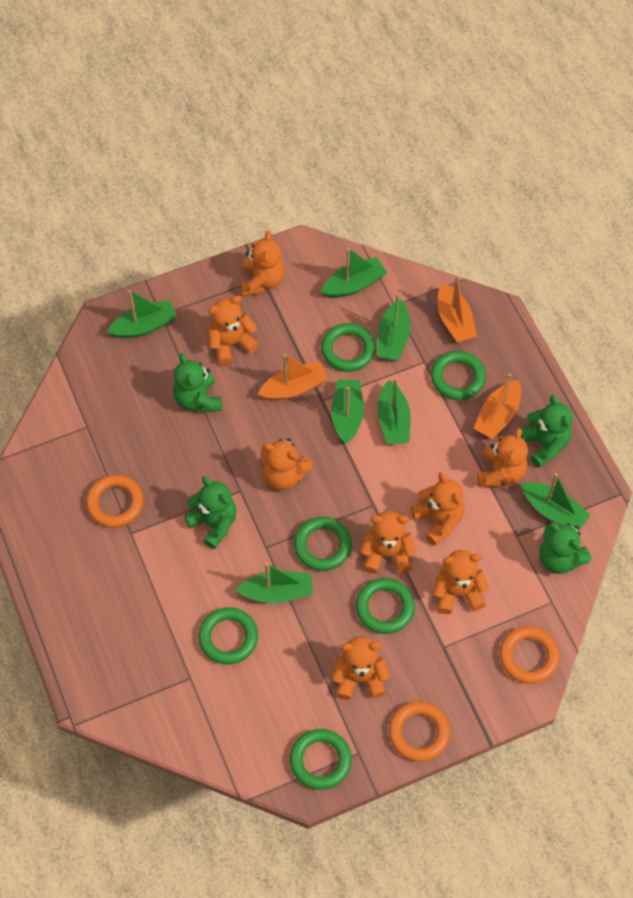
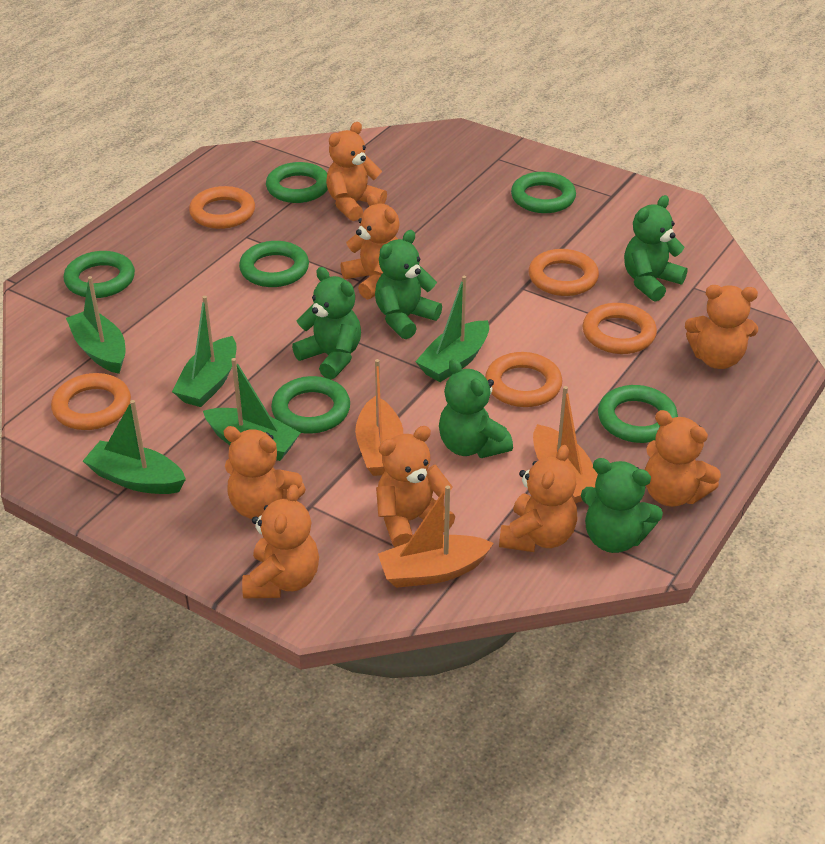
green boat: [107,290,177,338] [236,563,313,603] [321,248,387,298] [331,379,364,444] [377,293,411,361] [377,377,411,444] [521,473,590,531] = 7 -> [66,276,125,374] [83,400,186,494] [172,296,236,407] [203,358,301,461] [415,276,489,382] = 5
green teddy bear: [173,353,222,413] [184,476,236,549] [520,395,572,468] [539,522,591,574] = 4 -> [292,267,361,379] [375,230,442,339] [439,358,513,458] [581,458,663,553] [624,195,688,302] = 5
orange ring: [86,475,143,528] [389,701,450,762] [499,626,560,684] = 3 -> [51,373,131,430] [189,186,255,229] [485,352,562,407] [529,249,599,296] [582,303,657,354] = 5

